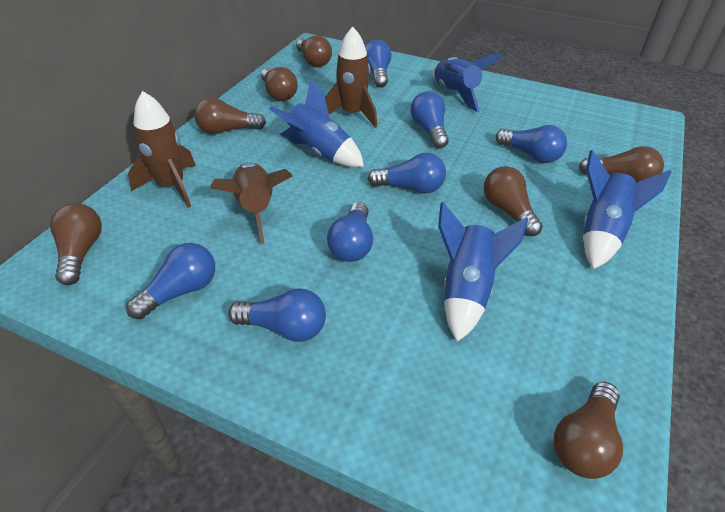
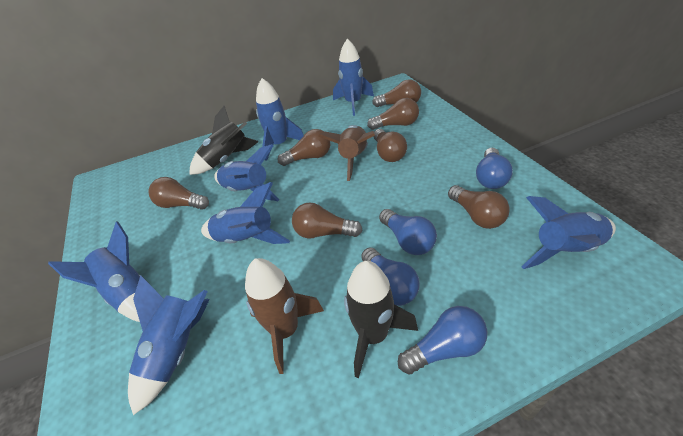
black rocket: none = 0 -> [189,106,259,175] [344,261,418,378] = 2
blue light bulb: [126,243,215,319] [228,288,326,342] [327,202,373,262] [365,39,392,88] [367,153,446,193] [410,91,449,148] [496,125,567,163] = 7 -> [361,247,420,306] [379,209,437,255] [398,306,487,374] [476,148,513,189] = 4
blue rocket: [269,80,364,167] [432,54,503,112] [438,202,528,342] [583,150,671,269] = 4 -> [48,221,140,322] [128,275,210,415] [201,182,290,244] [214,144,280,201] [256,78,304,161] [333,39,374,116] [521,196,616,269] = 7
brown rocket: [128,91,196,208] [210,163,293,244] [325,27,377,128] = 3 -> [245,258,324,374] [319,125,375,181] = 2

